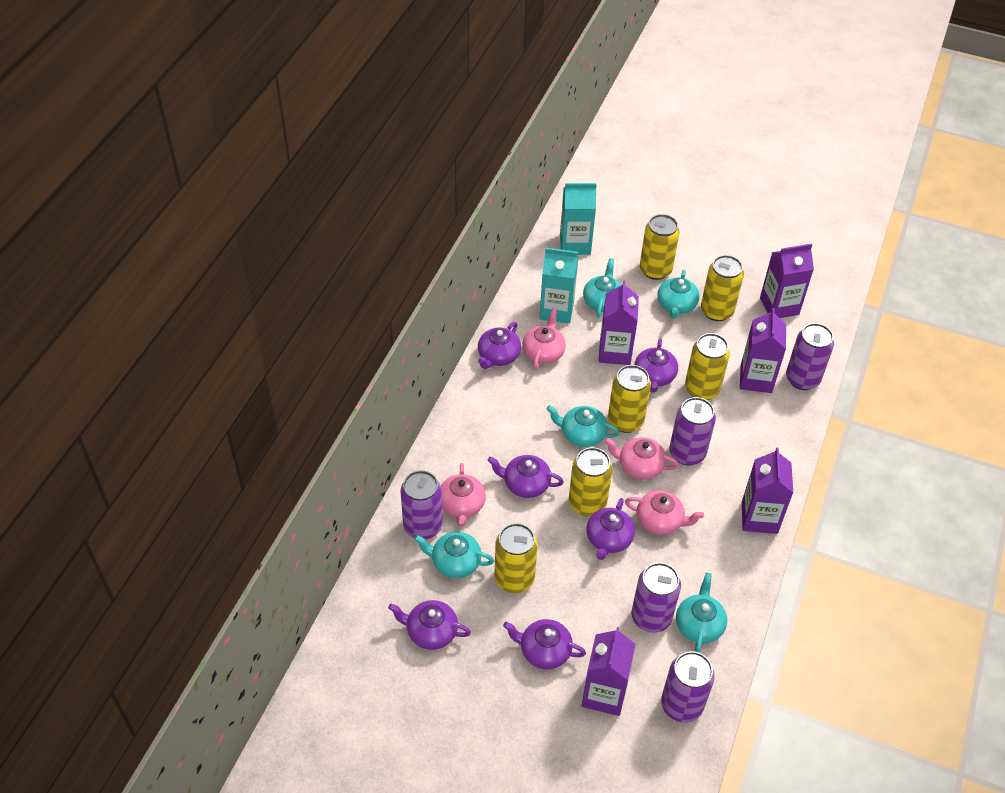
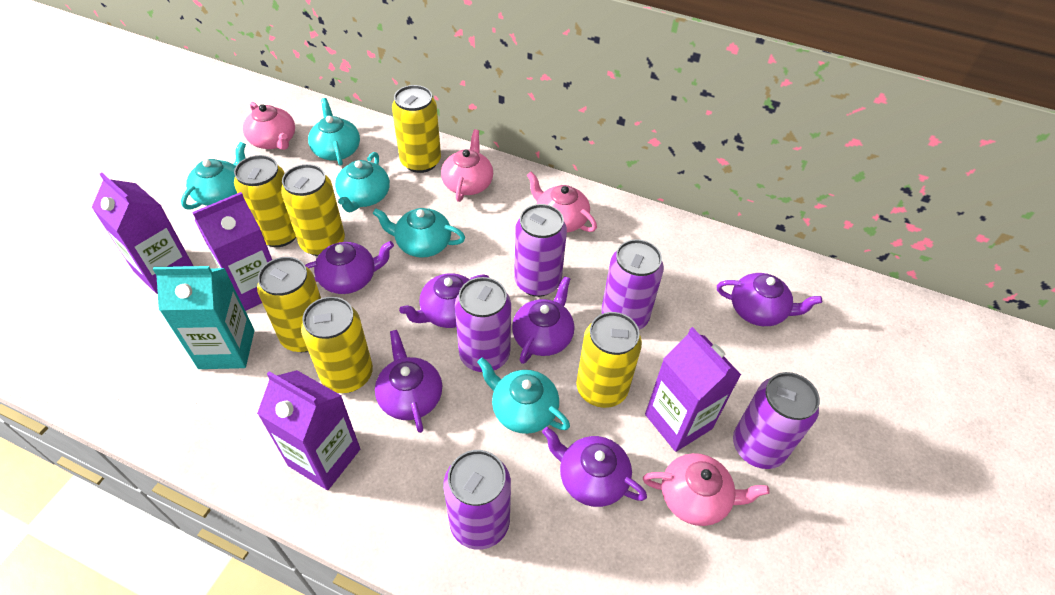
purple carton: [582,627,636,716] [599,281,639,365] [740,308,786,393] [742,448,793,534] [760,243,814,318] = 5 -> [91,173,193,294] [192,192,272,311] [257,370,360,490] [645,327,741,452] = 4
turquoise carton: [539,248,579,324] [560,183,597,255] = 2 -> [153,266,255,369] = 1

